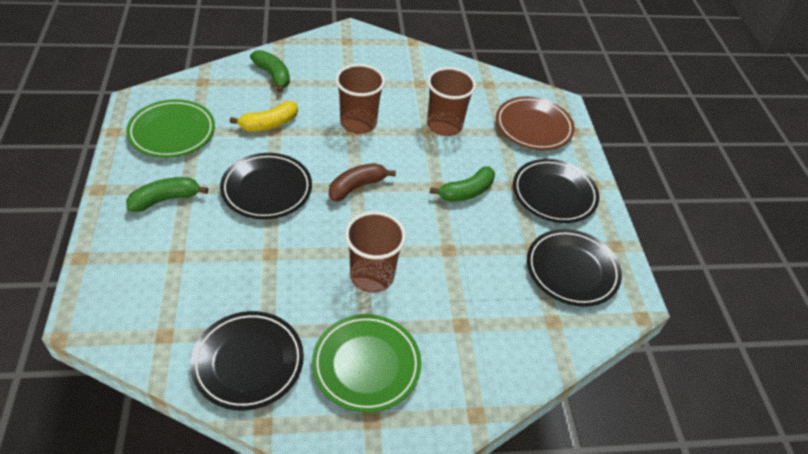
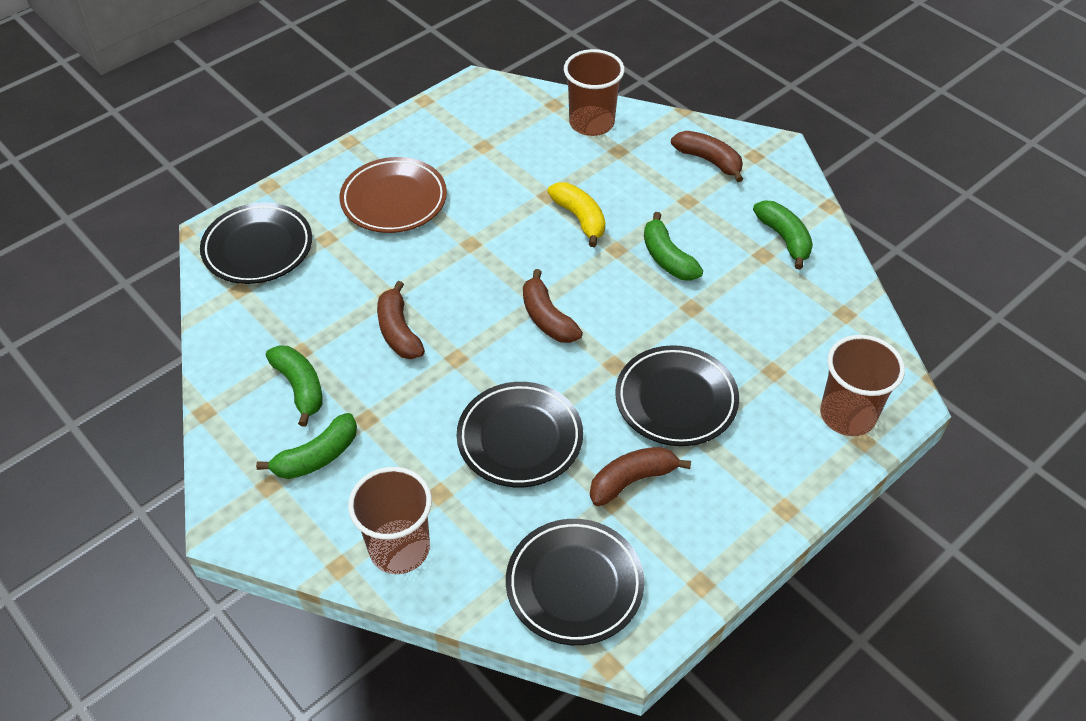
brown banana: [329,163,396,202] = 1 -> [377,281,425,359] [523,269,583,343] [590,447,691,506] [671,131,743,182] = 4
green banana: [126,177,208,212] [250,50,290,93] [430,166,495,202] = 3 -> [256,413,357,479] [266,346,323,427] [644,212,703,281] [753,200,813,269] = 4
green plate: [126,99,215,158] [312,314,421,413] = 2 -> none = 0

